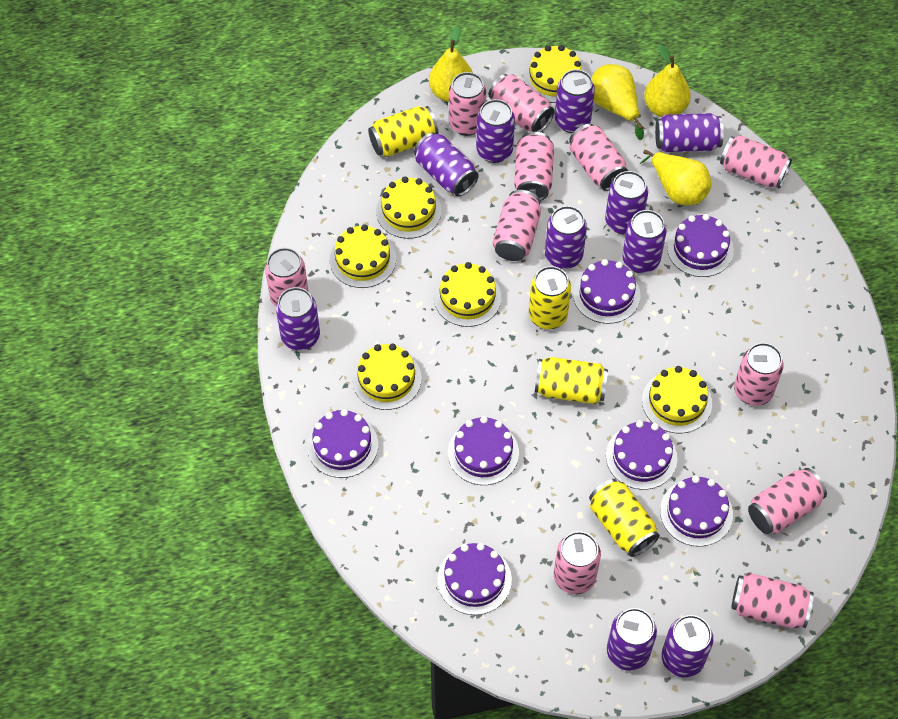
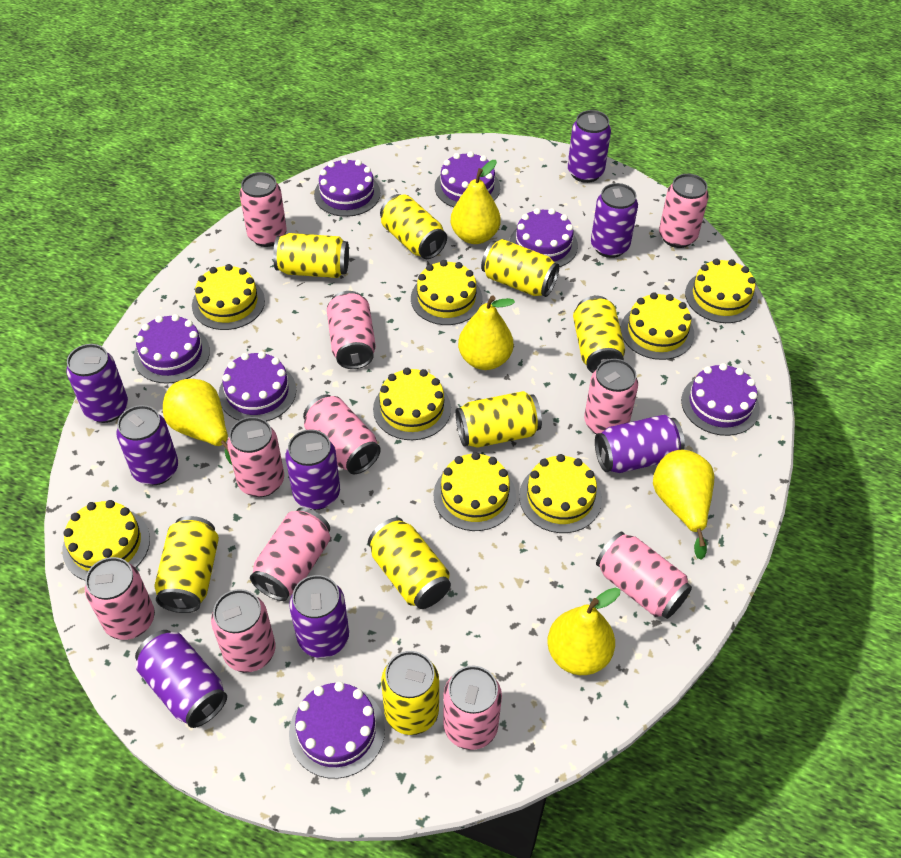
purple can: [276,287,320,350] [414,133,479,196] [476,99,515,163] [545,206,587,269] [555,69,595,133] [605,171,648,235] [607,608,657,671] [622,210,667,273] [655,113,724,152] [661,615,713,678] = 10 -> [66,344,128,423] [116,405,178,485] [135,630,227,728] [285,429,340,510] [289,575,349,658] [568,110,611,183] [591,183,638,258] [595,415,685,473] = 8
yellow cake: [330,224,396,288] [352,344,422,410] [376,176,442,239] [434,262,501,327] [524,45,584,103] [642,366,712,434] = 6 -> [62,500,150,580] [192,264,265,330] [373,368,451,440] [411,260,482,325] [434,452,516,531] [519,454,602,533] [621,292,694,360] [685,259,758,323] = 8
yellow can: [368,106,438,157] [529,266,571,329] [535,357,608,404] [589,479,660,557] = 4 -> [155,516,219,613] [273,233,349,278] [368,517,451,609] [380,194,447,259] [381,651,439,735] [455,391,542,448] [481,239,559,297] [573,296,625,373] = 8
yellow pear: [429,26,473,102] [592,64,644,140] [640,150,711,205] [644,45,691,117] = 4 -> [163,379,232,465] [450,160,501,244] [458,296,515,370] [547,587,620,675] [653,450,714,560] = 5

